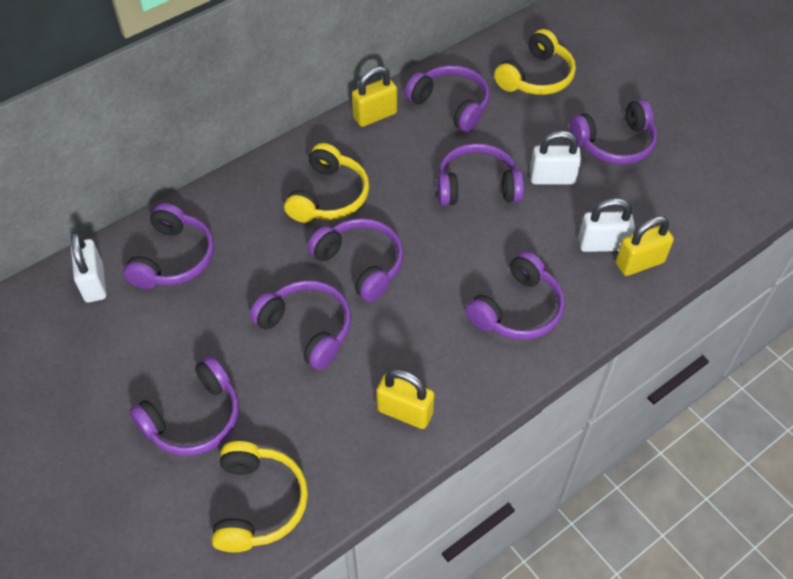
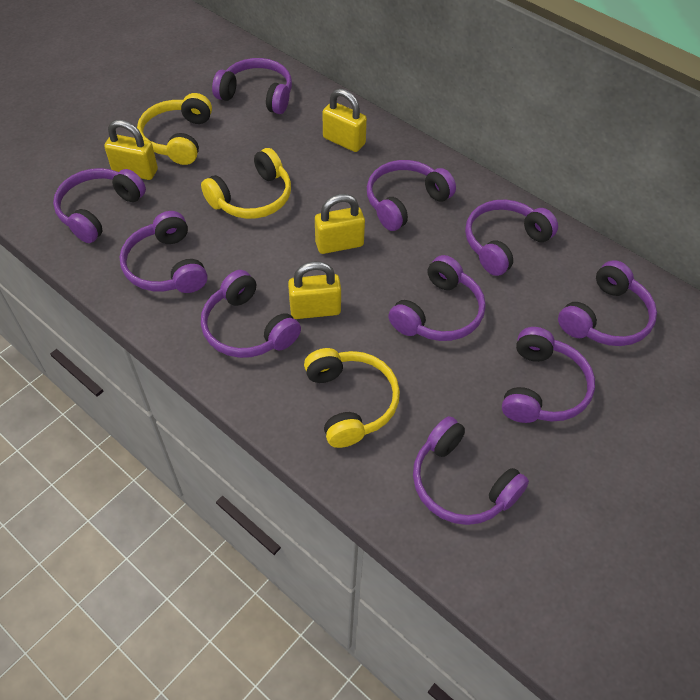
purple headphones: [123,203,214,289] [129,356,239,456] [250,280,351,370] [308,218,404,302] [405,65,490,132] [437,143,524,206] [466,251,565,340] [569,99,658,165] = 8 -> [53,168,146,243] [119,211,207,293] [201,270,301,358] [212,58,292,114] [367,160,456,231] [388,255,486,341] [413,416,529,525] [465,200,558,276] [502,327,595,423] [558,260,657,346] = 10
white padlock: [71,232,106,303] [530,131,581,185] [578,198,635,252] = 3 -> none = 0
yellow padlock: [352,66,397,127] [377,369,434,429] [616,216,674,276] = 3 -> [104,120,158,180] [288,261,341,319] [315,194,365,254] [322,89,367,152] = 4

